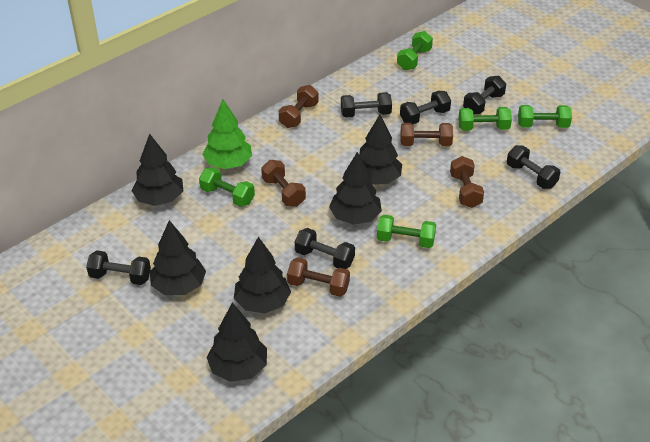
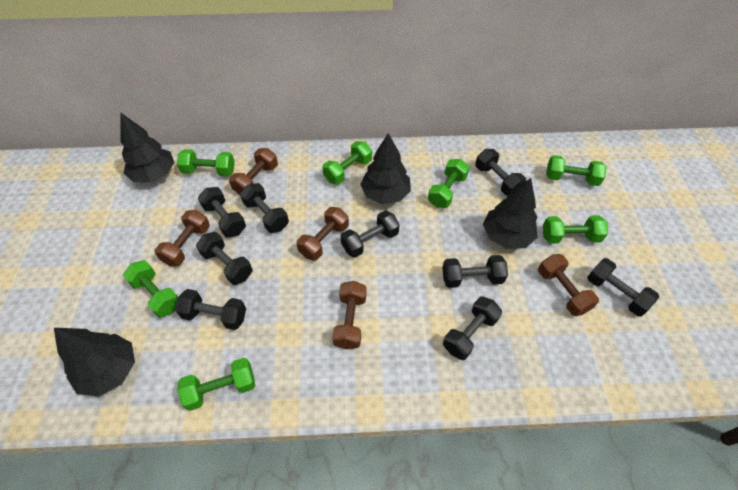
black dumbbell: [86,250,151,285] [295,228,355,269] [341,92,392,118] [400,91,451,124] [463,76,506,114] [507,145,560,189] = 6 -> [175,289,246,330] [196,232,252,285] [198,187,246,237] [240,183,289,233] [341,211,400,258] [442,255,508,288] [443,296,502,360] [475,149,526,196] [587,258,659,317] = 9
black tree: [132,134,183,206] [150,220,206,295] [206,302,267,382] [234,237,291,313] [329,152,382,225] [359,115,402,184] = 6 -> [54,328,135,397] [120,112,175,183] [360,133,411,204] [483,178,538,249] = 4
green dumbbell: [199,167,255,207] [377,215,436,248] [397,31,433,70] [458,107,512,131] [518,105,572,128] = 5 -> [123,260,178,318] [177,149,235,177] [177,358,255,411] [322,141,372,185] [428,159,470,208] [543,215,608,244] [546,155,607,186] = 7
green tree: [202,99,252,169] = 1 -> none = 0

